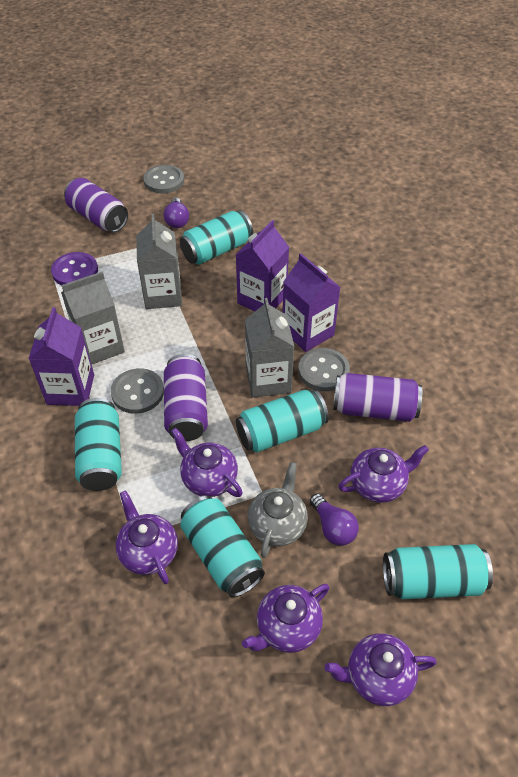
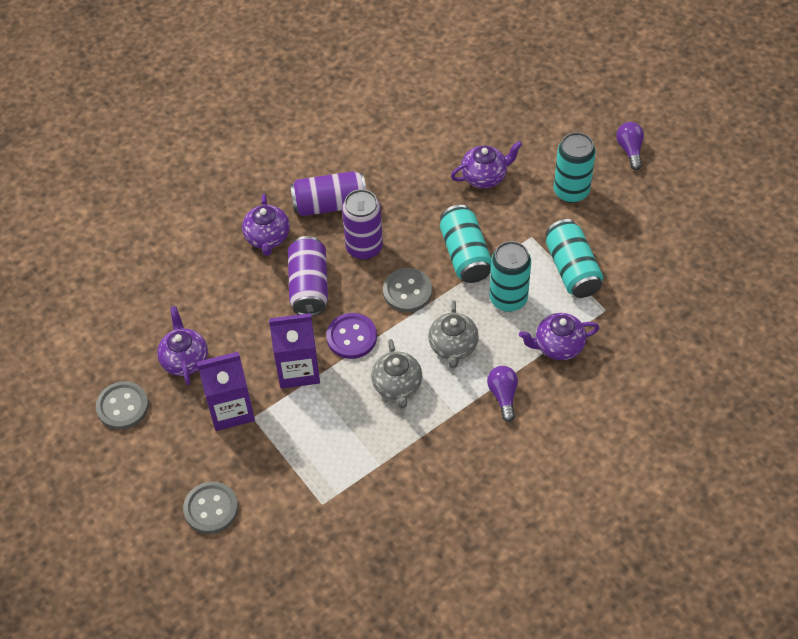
grey carton: [61,272,125,365] [136,214,182,309] [245,298,295,398] = 3 -> none = 0
grey teapot: [248,462,308,558] = 1 -> [371,339,422,409] [428,300,479,369] = 2
purple carton: [28,307,94,406] [236,220,289,311] [282,253,341,352] = 3 -> [197,352,255,431] [269,313,320,389] = 2
purple teapot: [116,490,178,584] [171,428,243,497] [242,584,330,653] [325,633,437,706] [338,445,429,503] = 5 -> [157,306,208,385] [242,194,290,256] [451,141,522,188] [519,313,599,360] = 4
turquoise can: [75,398,122,491] [180,210,253,265] [180,496,265,598] [236,389,329,452] [383,544,493,599] = 5 -> [440,205,491,283] [490,241,531,312] [545,219,603,298] [554,132,596,203] = 4

